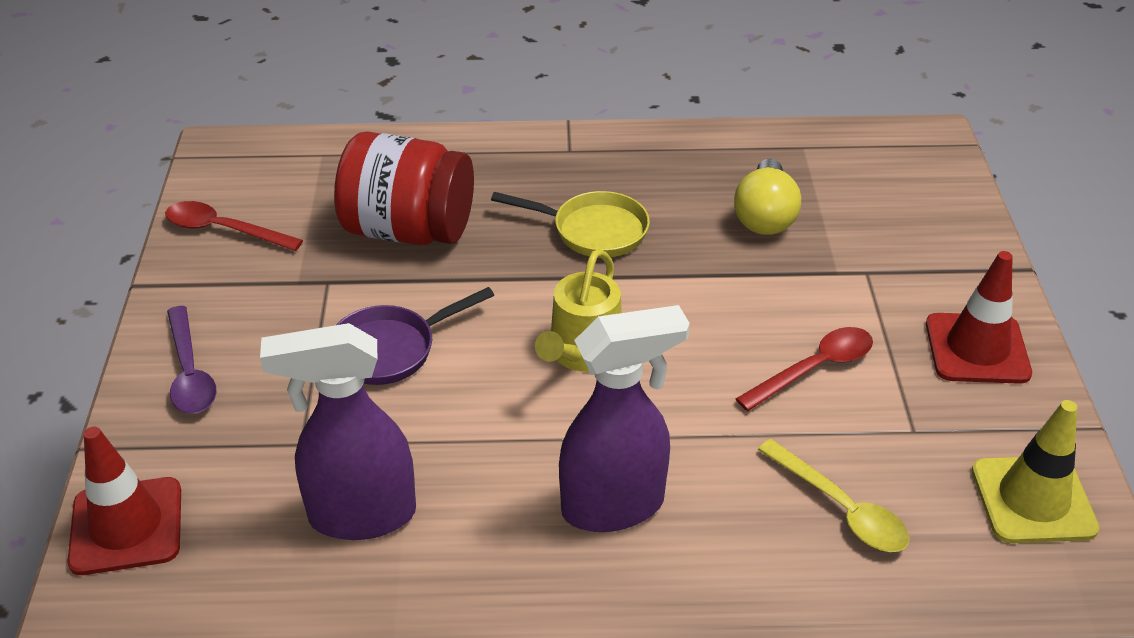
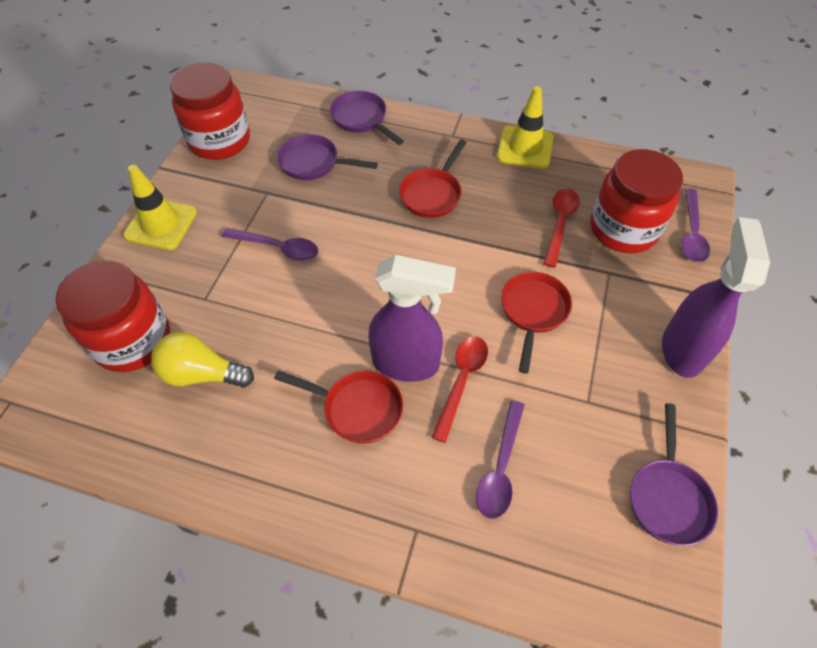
purple pan: [336,287,494,385] = 1 -> [277,134,378,180] [330,91,404,145] [630,404,718,546] = 3
purple spoon: [167,306,217,414] = 1 -> [221,228,318,261] [476,400,524,519] [681,189,710,262] = 3
red jar: [334,131,474,245] = 1 -> [56,260,170,372] [170,63,250,160] [590,149,683,253] = 3
red pan: none = 0 -> [274,371,403,444] [399,139,467,218] [501,272,572,374] = 3
red traffic cone: [67,427,181,575] [926,251,1032,384] = 2 -> none = 0
yellow pan: [491,191,650,258] = 1 -> none = 0
yellow spoon: [758,439,909,552] = 1 -> none = 0
yellow traffic cone: [972,400,1100,543] = 1 -> [123,165,197,250] [497,86,554,169] = 2
yellow watering can: [535,249,622,372] = 1 -> none = 0

